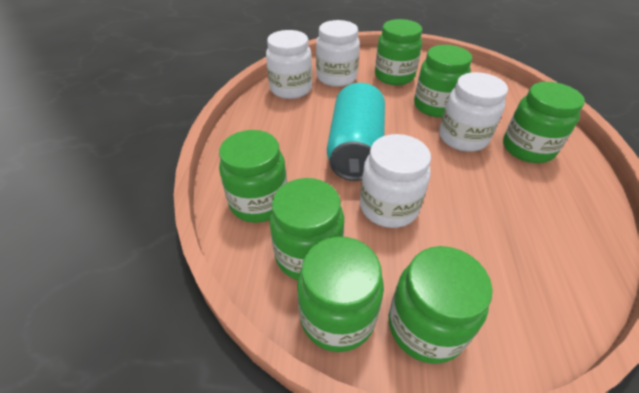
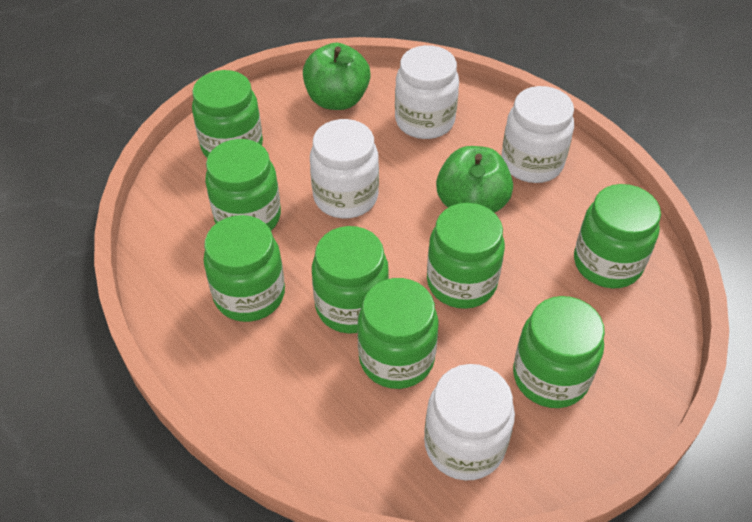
green apple: none = 0 -> [303,43,371,110] [436,146,513,213] = 2
green jar: [219,130,287,223] [269,178,344,280] [297,237,384,352] [375,19,422,85] [389,246,493,364] [414,45,472,117] [503,82,585,163] = 7 -> [192,70,263,158] [203,215,285,322] [205,139,281,230] [312,226,389,334] [357,278,438,389] [427,203,505,309] [513,296,605,408] [574,184,661,288] = 8
turquoise can: [327,83,385,181] = 1 -> none = 0

